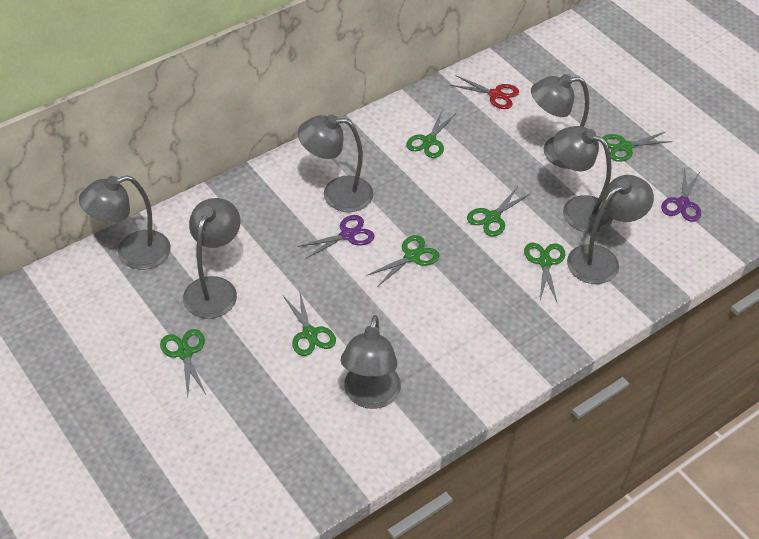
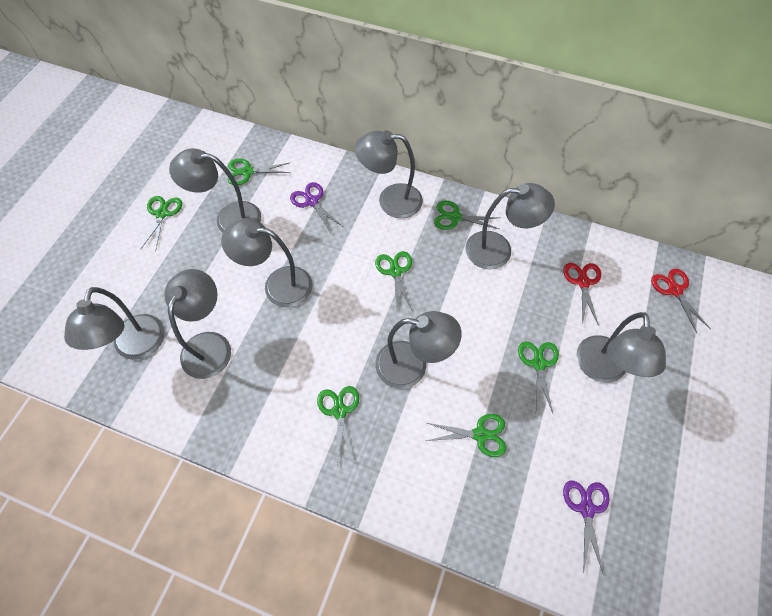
grey lamp: [79,175,171,269] [183,198,240,319] [298,114,373,212] [341,315,401,409] [531,74,589,169] [553,126,613,233] [567,175,654,284] = 7 -> [64,287,165,360] [164,269,231,379] [169,148,261,233] [221,219,313,307] [354,130,423,218] [375,311,462,389] [465,183,555,269] [576,312,666,383] = 8
red scissors: [450,75,519,109] = 1 -> [563,263,601,326] [651,269,711,333] = 2

